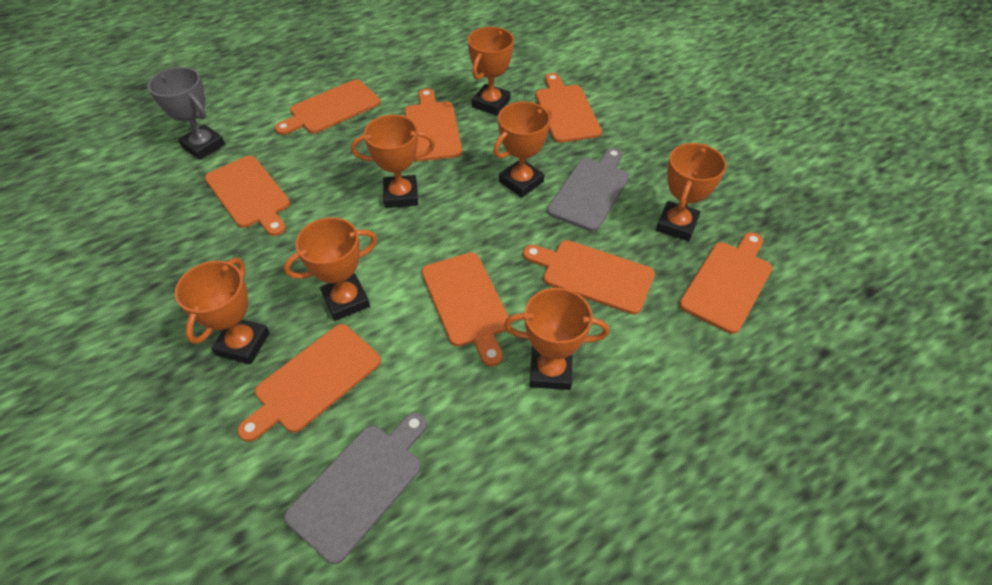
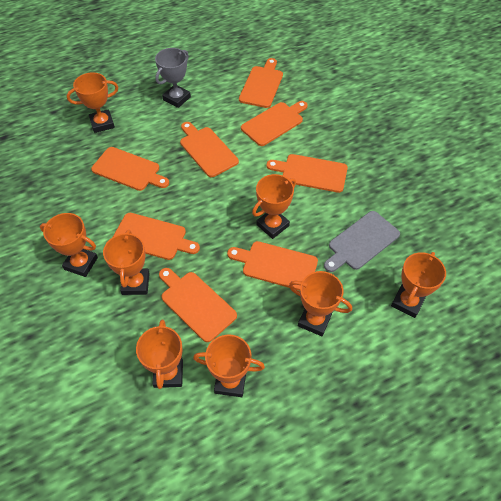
grey cutting board: [284,413,427,564] [547,148,629,232] = 2 -> [324,211,400,272] = 1
orange trophy: [175,258,270,364] [284,217,377,321] [351,115,435,208] [468,27,514,115] [494,101,552,197] [504,288,609,390] [656,143,726,241] = 7 -> [40,213,98,277] [67,72,118,133] [103,230,150,295] [136,320,183,389] [193,335,265,397] [252,174,296,239] [289,271,352,336] [391,252,446,318] = 8

